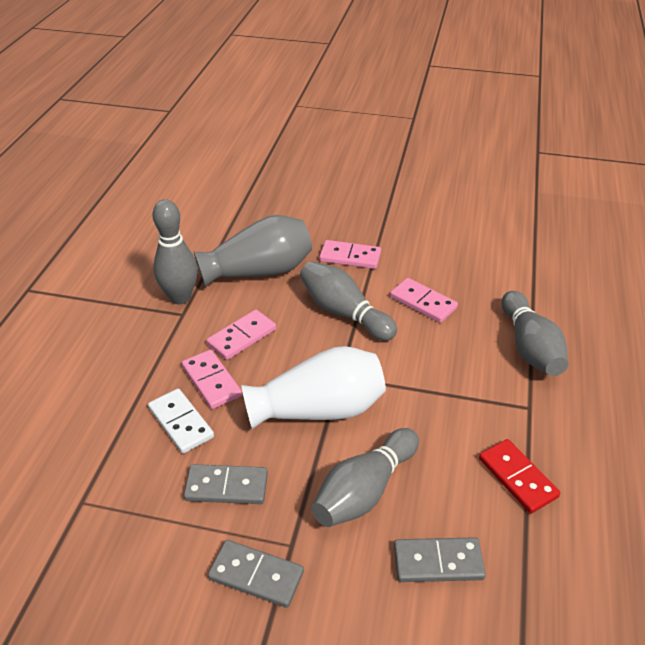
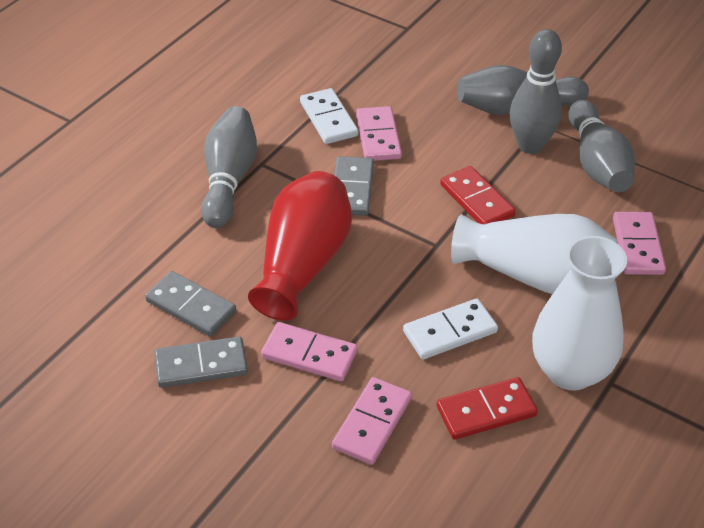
grey vase: [194,215,312,287] = 1 -> none = 0
red domino: [479,439,560,514] = 1 -> [437,377,538,440] [440,166,516,224] = 2
red vase: none = 0 -> [248,171,352,321] = 1
white domino: [148,388,214,454] = 1 -> [300,88,358,144] [403,298,498,359] = 2
white vase: [241,346,386,429] = 1 -> [451,214,617,294] [532,236,627,391] = 2

